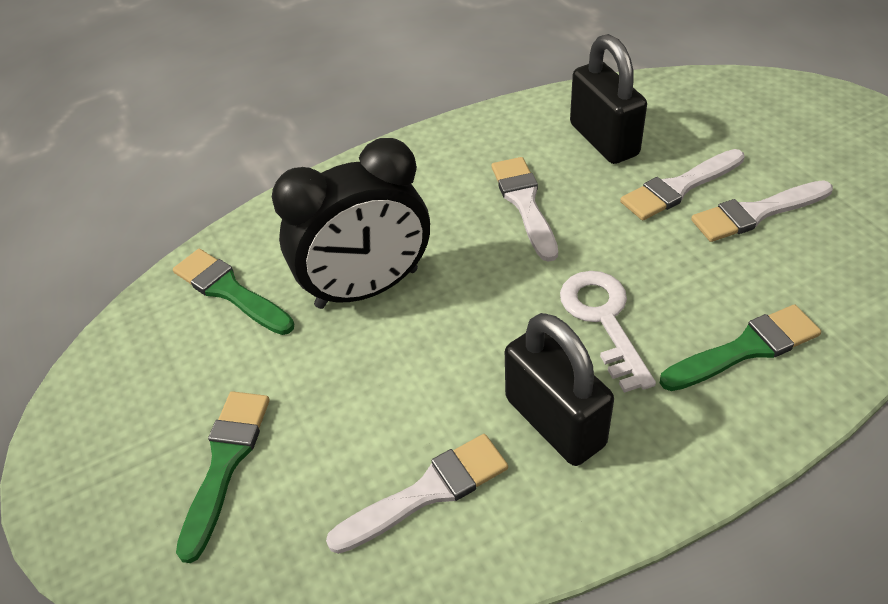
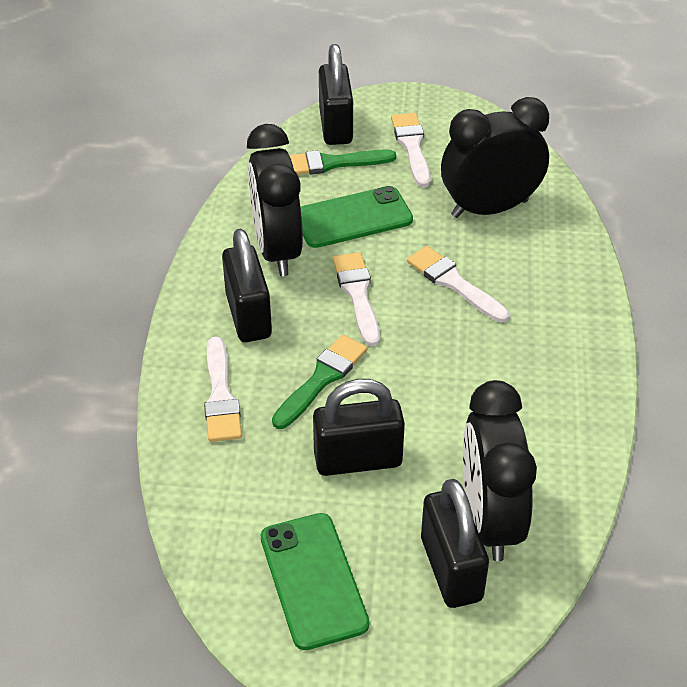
black clock: [272,138,430,309] = 1 -> [247,124,303,276] [441,97,549,218] [463,380,537,561] = 3
black padlock: [505,313,614,466] [570,34,647,164] = 2 -> [222,229,272,342] [313,379,405,476] [319,44,353,145] [421,479,489,608] = 4
green brush: [173,249,294,335] [176,391,270,563] [660,304,821,391] = 3 -> [272,335,367,429] [289,149,396,175] = 2
green phone: none = 0 -> [260,513,369,650] [300,186,413,248] = 2
white key: [560,271,656,393] = 1 -> none = 0

